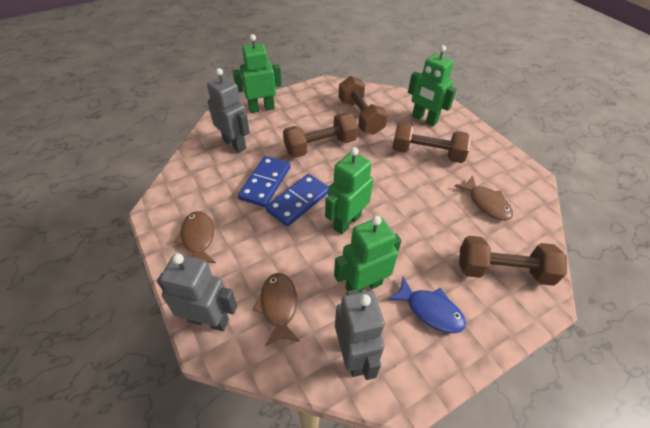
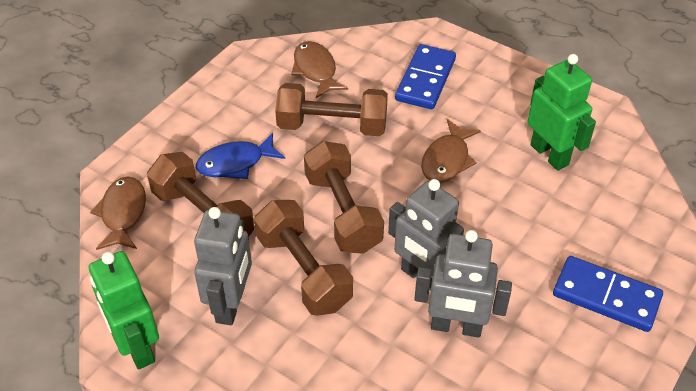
green robot: [233,34,282,113] [325,147,373,235] [334,216,402,293] [408,45,457,126] = 4 -> [89,251,159,369] [527,54,596,171] = 2

